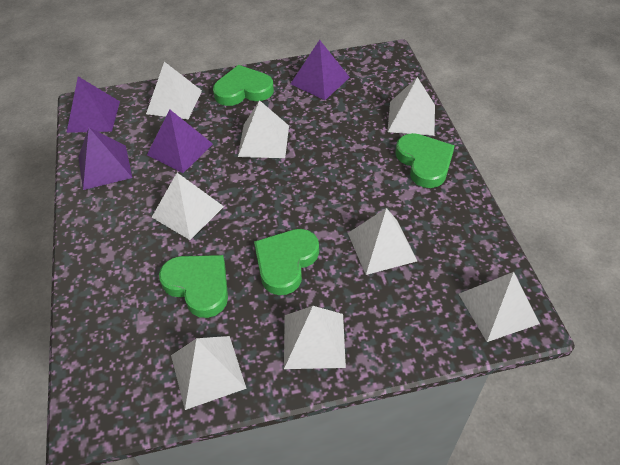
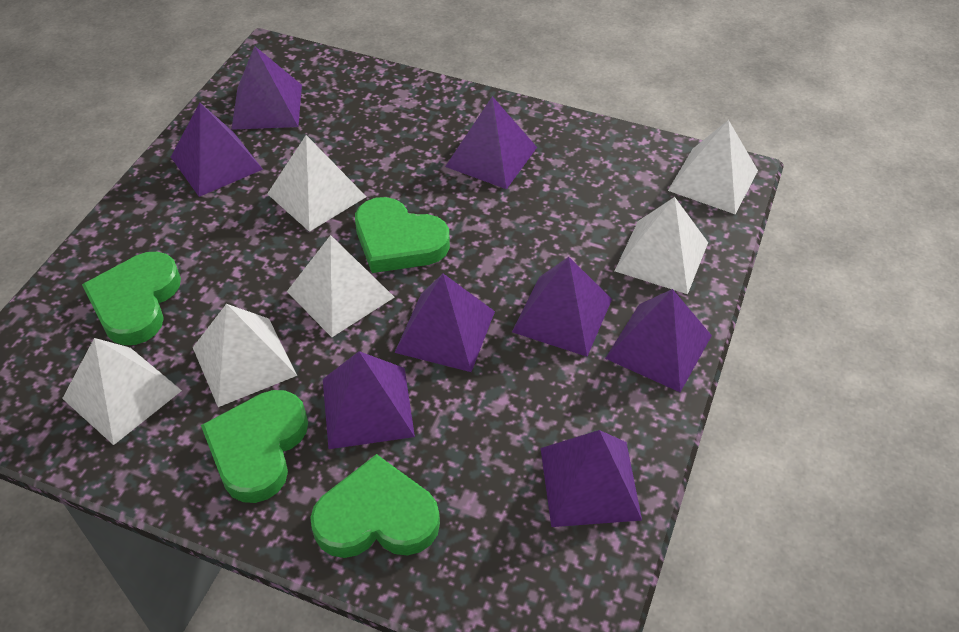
purple pyramid: [66,76,120,133] [78,127,132,190] [147,109,213,173] [291,40,350,100] = 4 -> [171,103,263,197] [231,46,302,130] [323,351,415,449] [394,274,495,372] [445,96,537,189] [512,257,612,357] [541,430,642,527] [605,289,712,392] = 8
white pyramid: [146,62,202,119] [152,173,224,240] [171,336,247,410] [238,100,289,158] [284,306,346,369] [348,208,417,275] [388,77,435,136] [459,272,540,342] = 8 -> [62,338,182,445] [193,304,297,407] [267,135,366,232] [287,235,395,337] [615,197,708,294] [668,120,758,214] = 6

